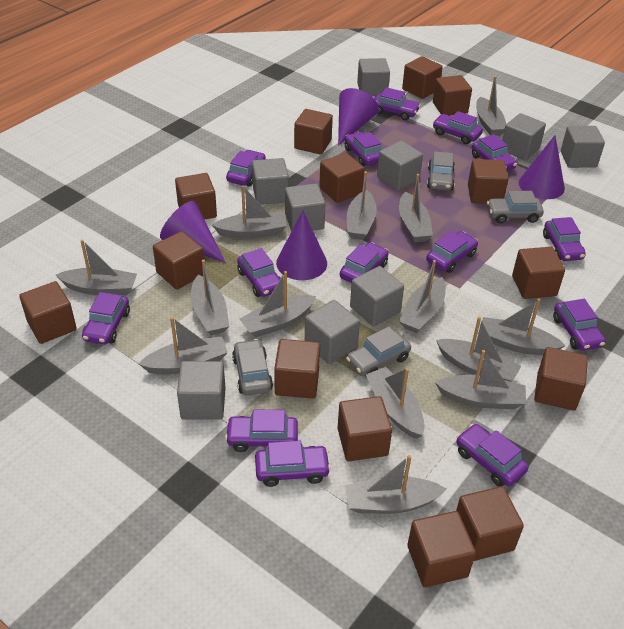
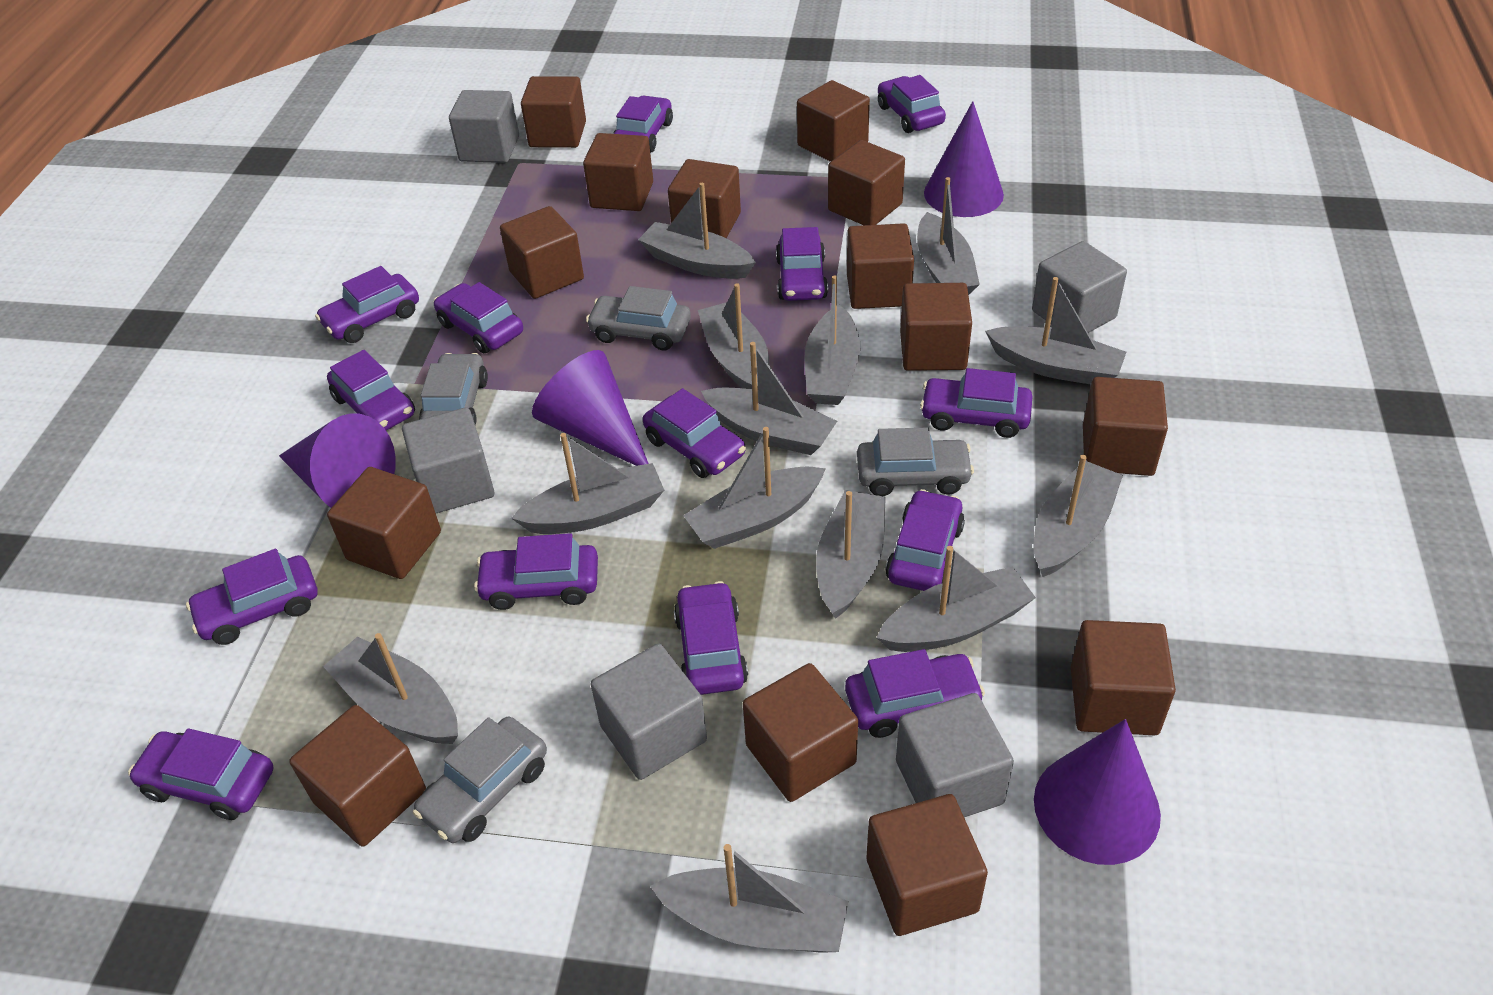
grey boat: [56,239,137,295] [139,317,228,374] [191,260,229,335] [212,186,287,239] [239,271,316,338] [345,455,446,514] [347,171,377,240] [366,367,425,439] [399,174,433,242] [399,260,446,333] [435,350,526,409] [436,317,521,382] [476,76,506,136] [482,298,566,355] = 14 -> [323,633,458,744] [511,433,664,534] [638,183,756,279] [650,844,848,953] [683,427,826,549] [698,283,769,389] [701,342,837,455] [804,275,860,405] [816,490,886,619] [876,546,1036,652] [917,177,980,295] [985,277,1126,384] [1033,455,1123,577] = 13
grey cube: [177,361,226,420] [252,158,289,205] [285,184,326,231] [305,300,360,364] [350,266,404,327] [357,58,390,96] [377,141,423,190] [502,113,546,160] [561,126,605,168] = 9 -> [402,407,495,513] [449,90,519,163] [590,644,707,780] [896,693,1014,817] [1032,241,1127,333] = 5

